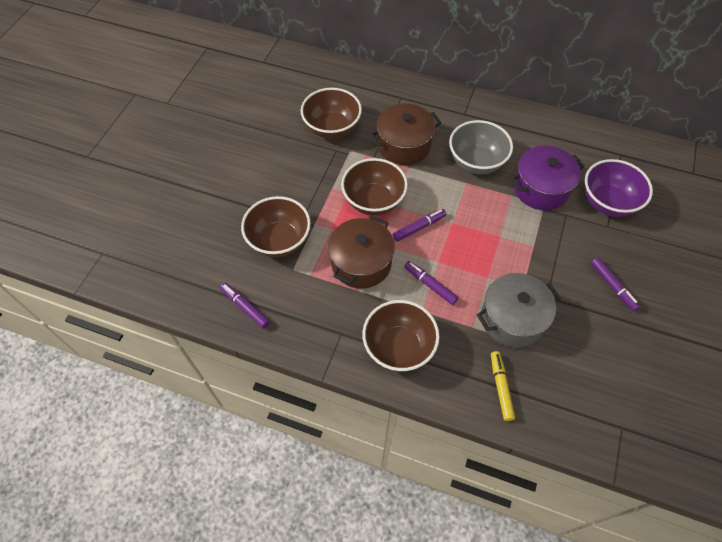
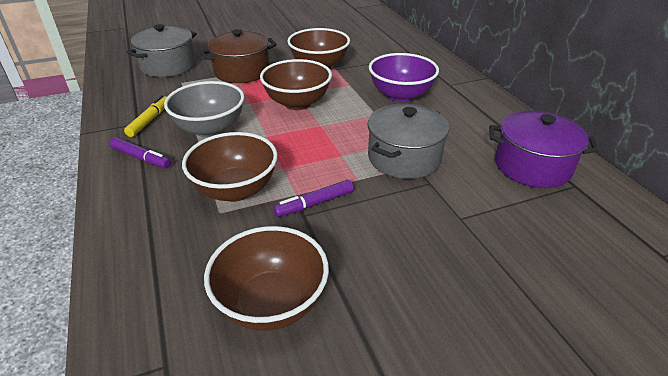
brown pot: [328,216,395,289] [370,103,441,165] = 2 -> [200,29,277,83] = 1
grey pot: [477,273,561,347] = 1 -> [127,24,197,77] [367,104,449,179] = 2
purple marker: [220,283,270,329] [393,209,446,242] [404,261,459,305] [591,257,640,311] = 4 -> [110,137,171,168] [273,180,354,217] = 2

